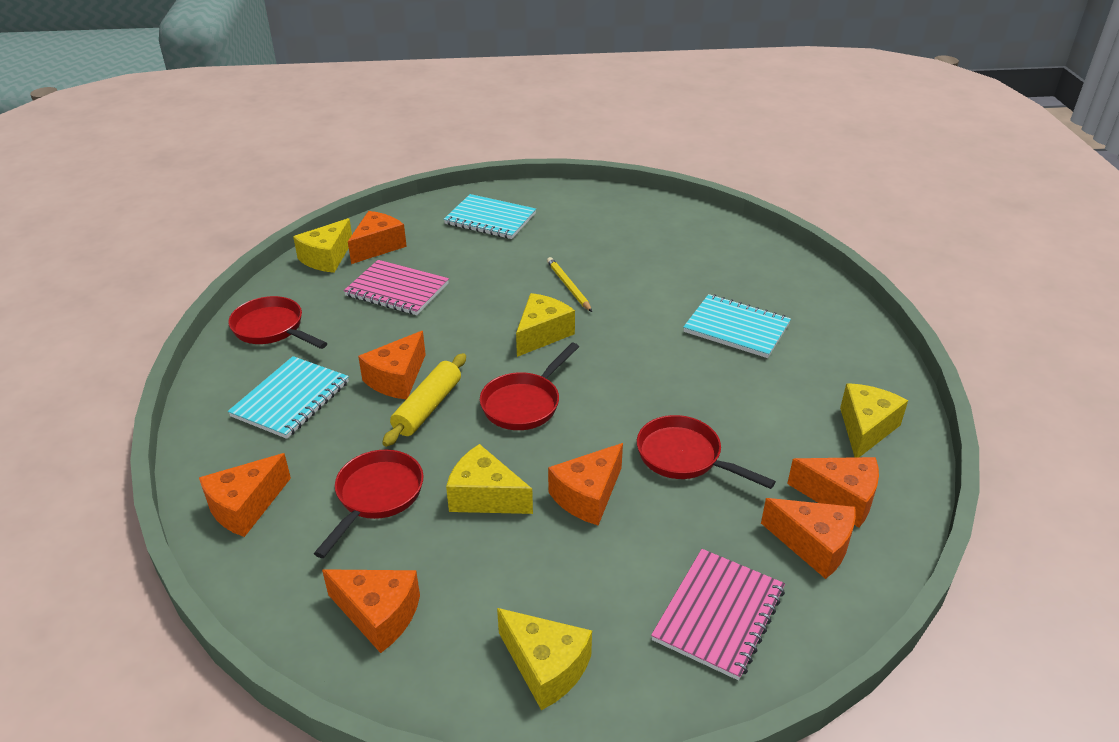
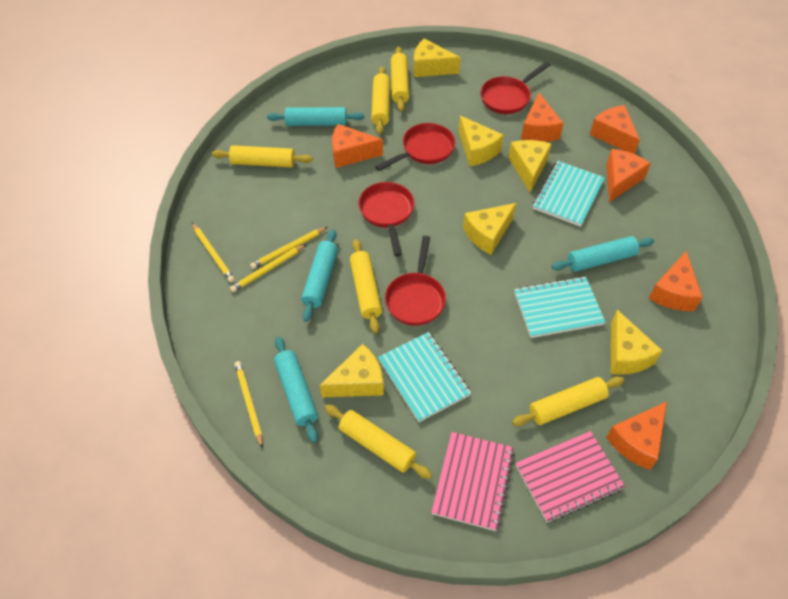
orange cheese: [199,453,291,537] [322,569,420,653] [348,211,407,264] [358,331,426,399] [548,443,623,526] [761,498,856,579] [787,457,879,528] = 7 -> [332,124,383,168] [521,93,564,142] [590,105,640,154] [606,149,651,202] [606,402,667,470] [649,251,703,311] = 6
turquoise rolling pin: none = 0 -> [267,107,365,126] [274,336,318,443] [301,229,338,322] [552,236,654,272] = 4
yellow cheese: [293,218,352,273] [446,444,533,514] [497,608,592,710] [516,293,575,357] [840,383,908,457] = 5 -> [320,344,384,397] [413,39,460,77] [459,116,504,166] [463,203,517,255] [508,140,552,193] [611,310,663,375] = 6
yellow pencil: [547,257,592,312] = 1 -> [192,223,235,282] [230,244,306,292] [234,361,263,449] [250,227,327,269] = 4
yellow rolling pin: [383,353,466,447] = 1 -> [212,145,313,168] [325,404,432,479] [350,239,382,333] [371,67,390,134] [391,46,409,112] [512,376,624,426] = 6

